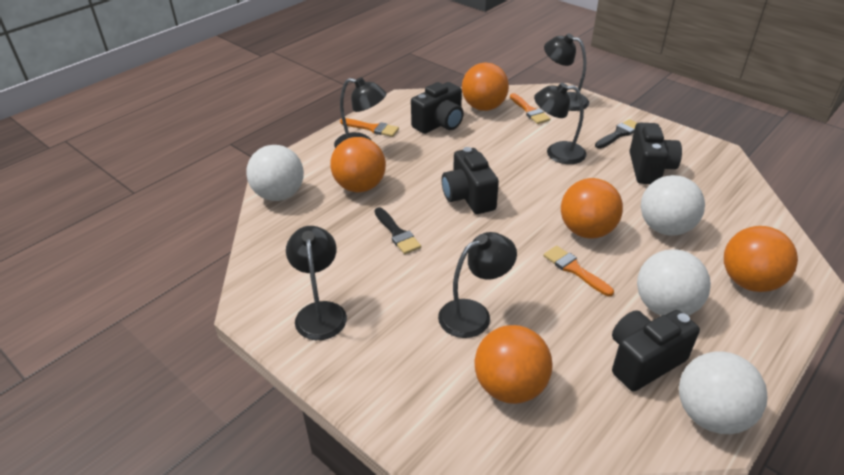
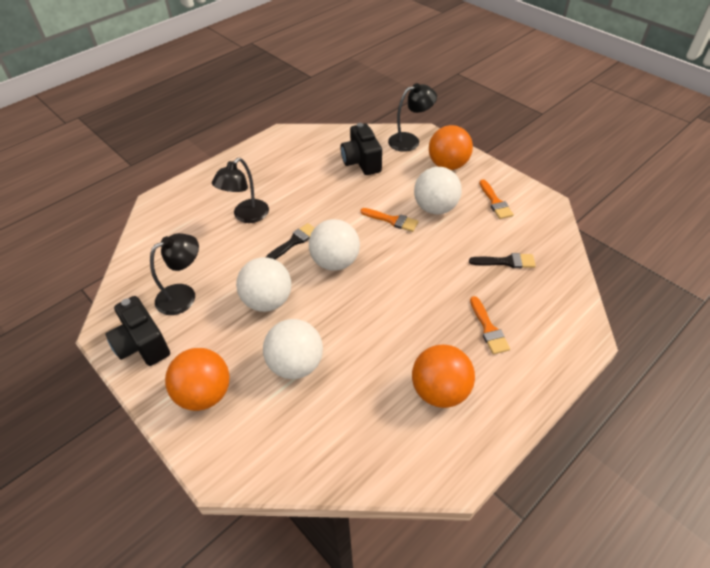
black camera: [411,82,464,134] [442,147,499,214] [612,310,700,391] [630,123,682,184] = 4 -> [105,296,170,366] [340,123,382,175] = 2
black lamp: [286,226,347,340] [334,77,387,148] [438,232,517,338] [534,83,587,164] [544,34,589,111] = 5 -> [150,233,199,315] [212,158,269,223] [388,83,437,152] = 3
orange ball: [330,137,386,192] [462,63,509,111] [474,325,552,404] [561,178,623,238] [724,226,798,292] = 5 -> [165,348,230,411] [412,345,475,408] [429,125,473,170] = 3

